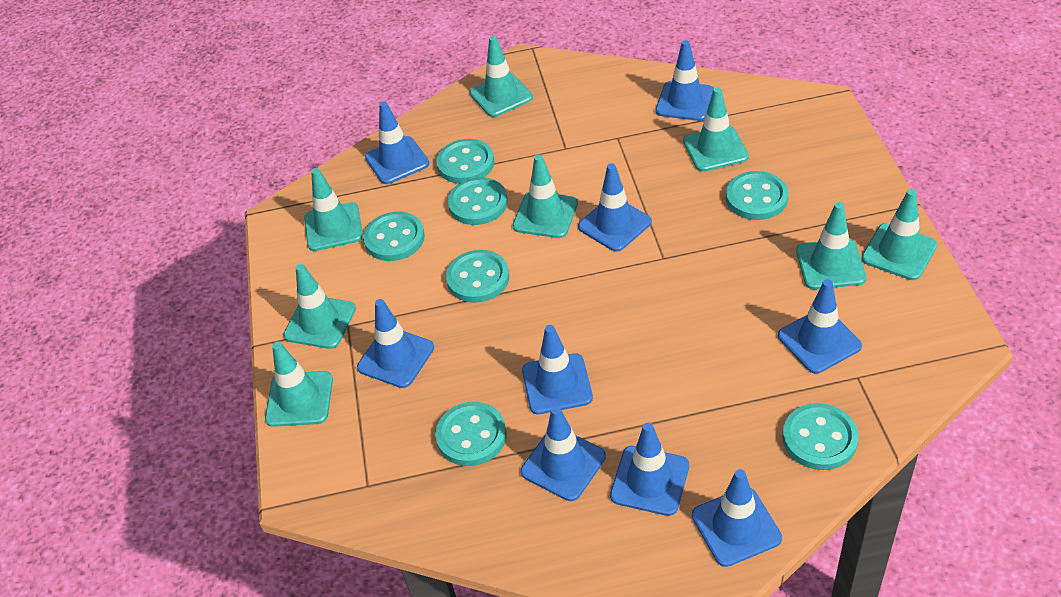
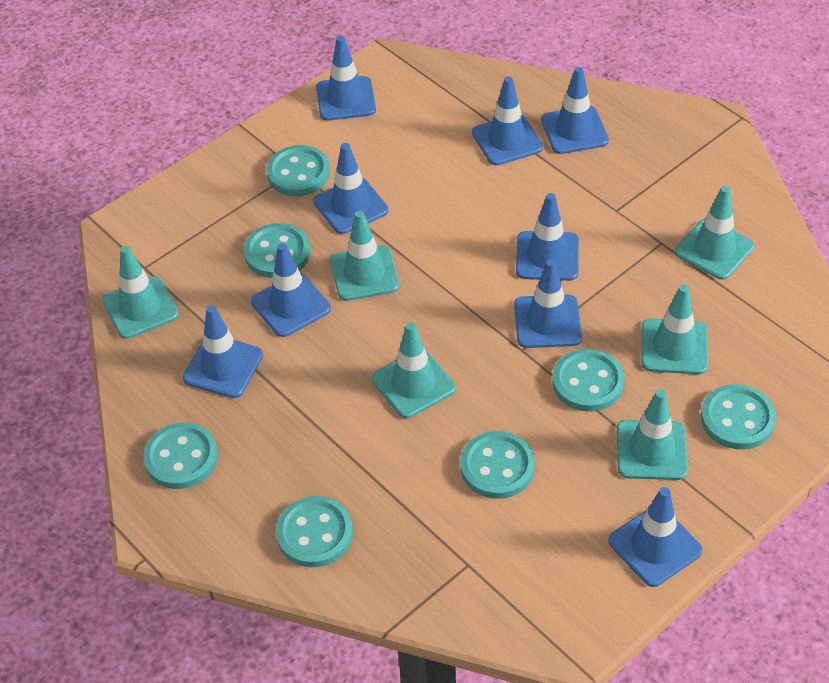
turquoise traffic cone: [265,342,333,427] [283,264,356,349] [304,168,363,251] [470,36,533,117] [513,154,578,238] [683,87,749,172] [796,202,866,289] [861,189,937,280] = 8 -> [103,246,179,339] [330,211,399,301] [372,322,456,418] [617,389,688,480] [642,284,708,374] [675,186,754,280] = 6

